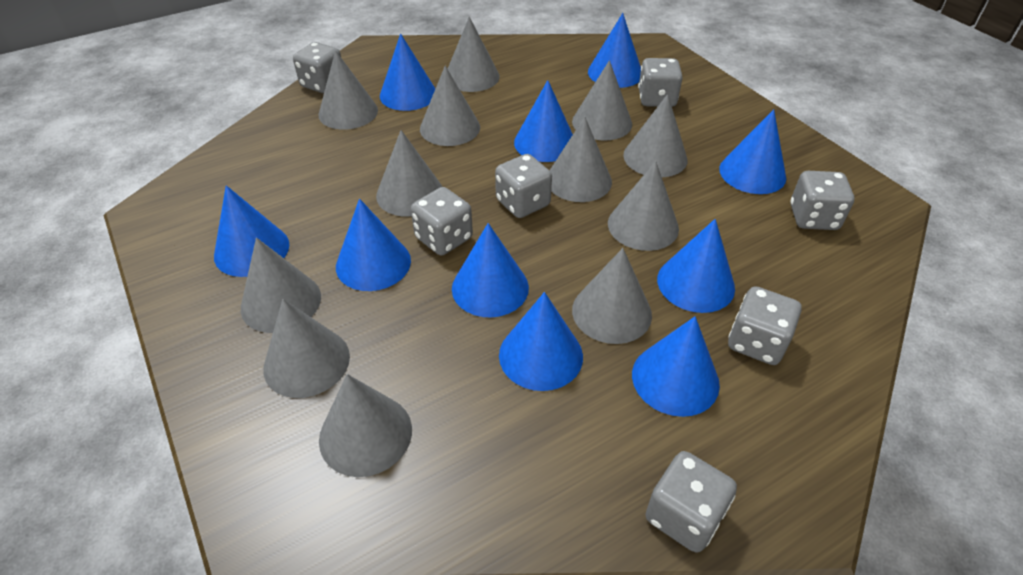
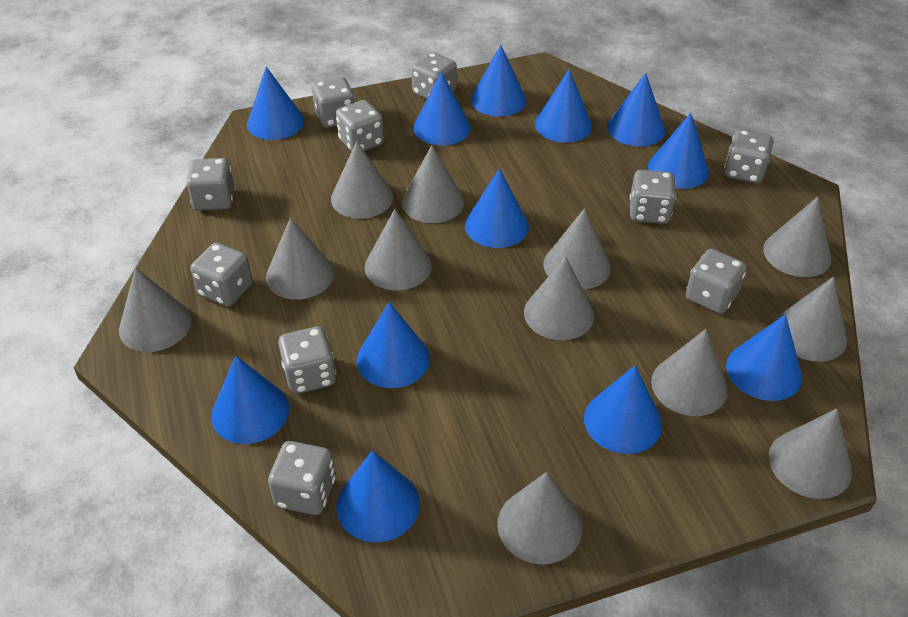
blue cone: [214,185,289,277] [336,199,411,291] [380,33,435,111] [452,223,529,317] [499,292,583,391] [514,80,573,162] [588,13,641,88] [632,316,720,417] [657,219,735,313] [719,109,786,194] = 10 -> [211,356,289,444] [247,67,304,140] [336,450,420,542] [357,302,430,388] [413,72,471,146] [465,169,529,248] [471,45,526,117] [535,69,592,143] [584,365,662,454] [607,73,665,147] [648,113,709,189] [726,314,802,401] = 12
grey dice: [293,42,341,93] [411,187,473,256] [495,154,552,218] [638,58,683,107] [646,451,737,553] [728,286,802,365] [790,171,854,230] = 7 -> [186,158,234,211] [190,243,253,306] [268,441,336,515] [278,326,336,394] [312,77,355,128] [336,100,384,152] [412,52,457,99] [630,170,676,224] [686,249,747,314] [724,129,774,184] = 10

